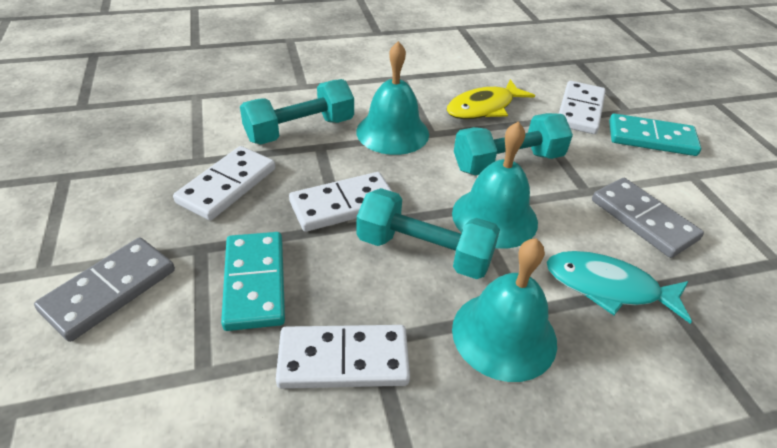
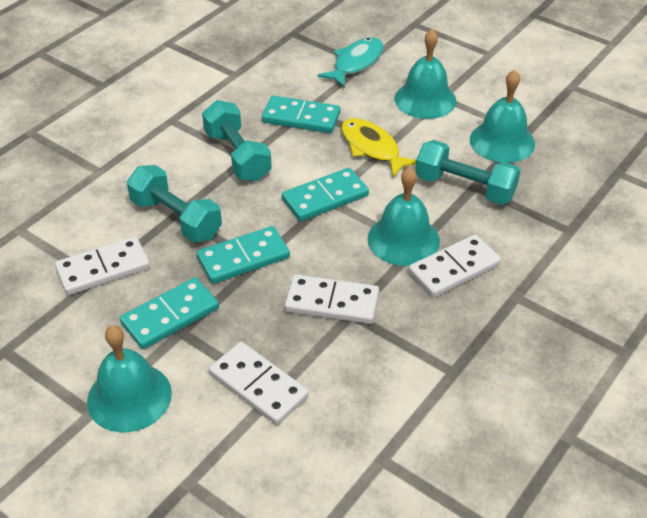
grey domino: [34,237,175,342] [592,178,704,258] = 2 -> none = 0
turquoise bell: [356,41,429,155] [452,121,538,249] [452,238,557,382] = 3 -> [87,325,172,432] [368,167,440,266] [395,29,457,119] [470,70,535,163] = 4
turquoise domino: [221,232,285,331] [609,113,701,156] = 2 -> [120,277,219,349] [197,226,290,284] [262,96,341,133] [282,168,369,221] = 4

